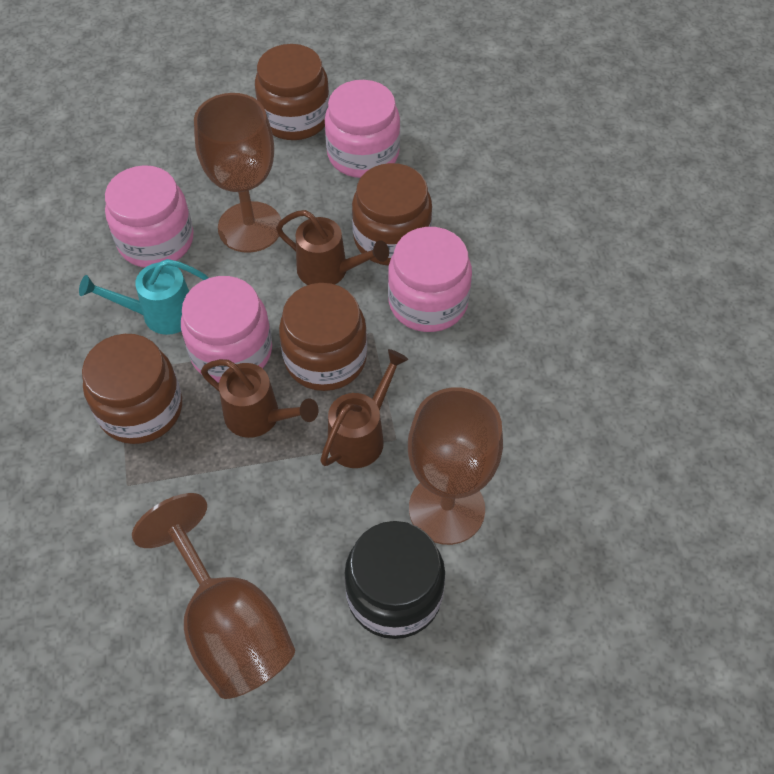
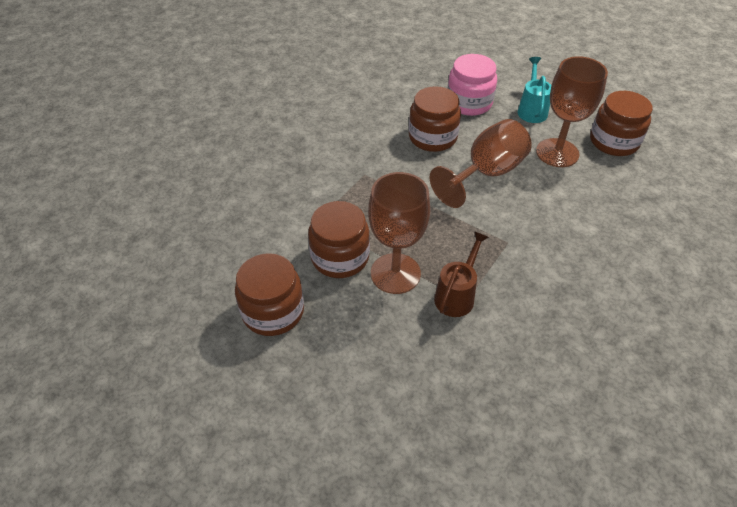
black jar: [344,521,445,639] = 1 -> none = 0
brown watering can: [201,359,319,438] [276,210,389,285] [320,349,408,468] = 3 -> [434,231,489,317] = 1
pink jar: [105,165,194,268] [181,276,272,383] [325,80,400,178] [388,227,472,332] = 4 -> [447,54,497,116] = 1

